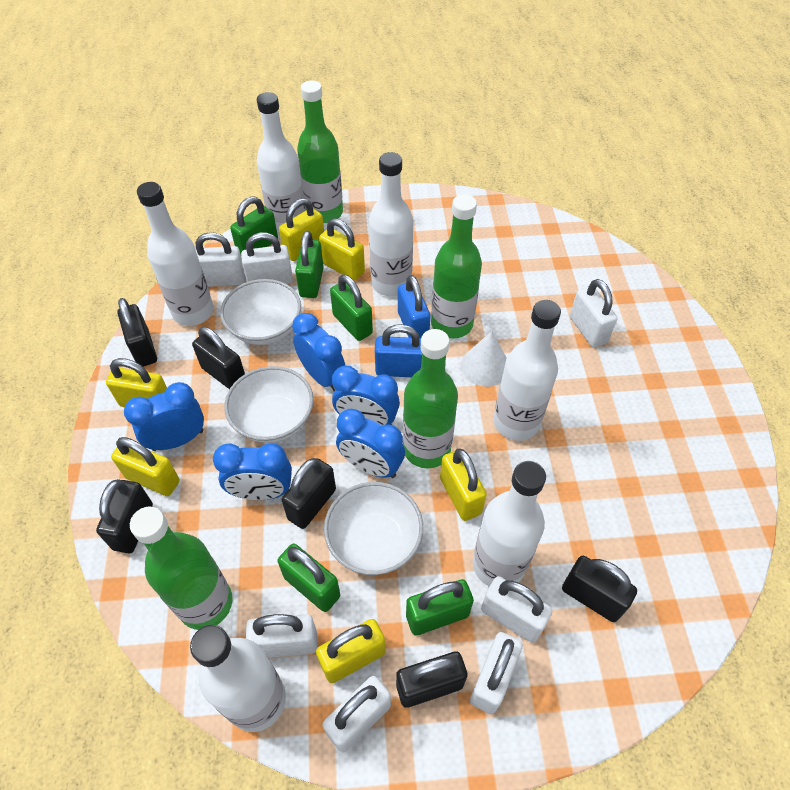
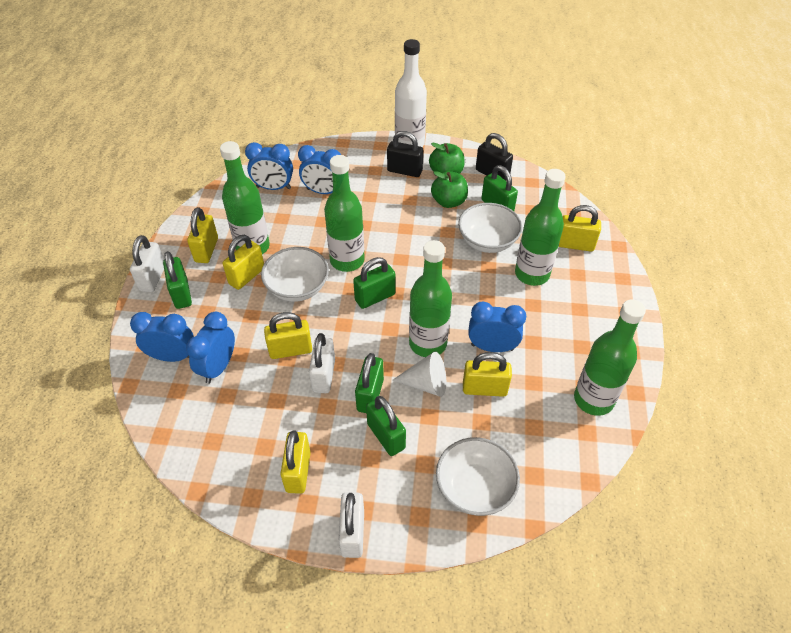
black padlock: [96,479,153,553] [117,298,157,367] [192,327,245,389] [282,458,336,529] [396,652,468,708] [562,556,637,622] = 6 -> [387,131,423,177] [476,133,513,181] = 2
blue padlock: [375,324,422,377] [398,275,431,338] = 2 -> none = 0
green apple: none = 0 -> [429,143,465,174] [431,171,468,208] = 2
green bottle: [130,507,233,630] [297,80,343,223] [403,329,458,468] [431,194,482,339] = 4 -> [220,141,270,254] [324,155,365,272] [409,240,452,357] [515,169,565,286] [574,300,646,416] = 5
white bottle: [137,182,214,326] [190,625,286,732] [257,92,305,234] [369,152,413,296] [473,461,546,586] [493,300,561,441] = 6 -> [395,39,427,147] = 1
white padlock: [196,232,245,287] [241,232,293,284] [246,614,318,658] [323,676,391,753] [470,632,523,714] [481,576,552,643] [570,279,618,348] = 7 -> [130,235,164,292] [309,333,335,393] [339,493,364,558] = 3

